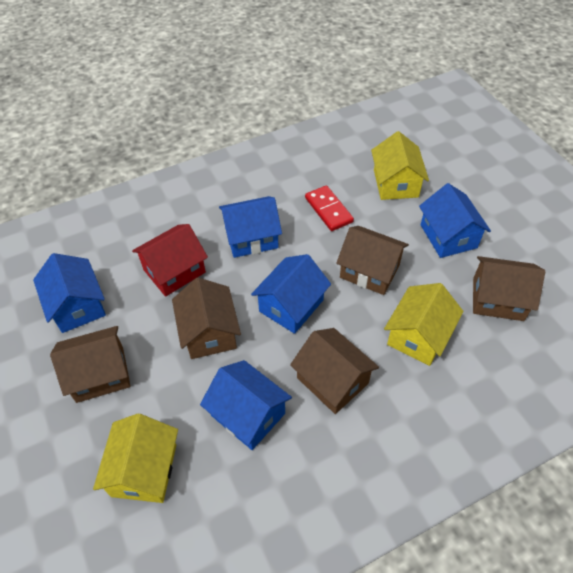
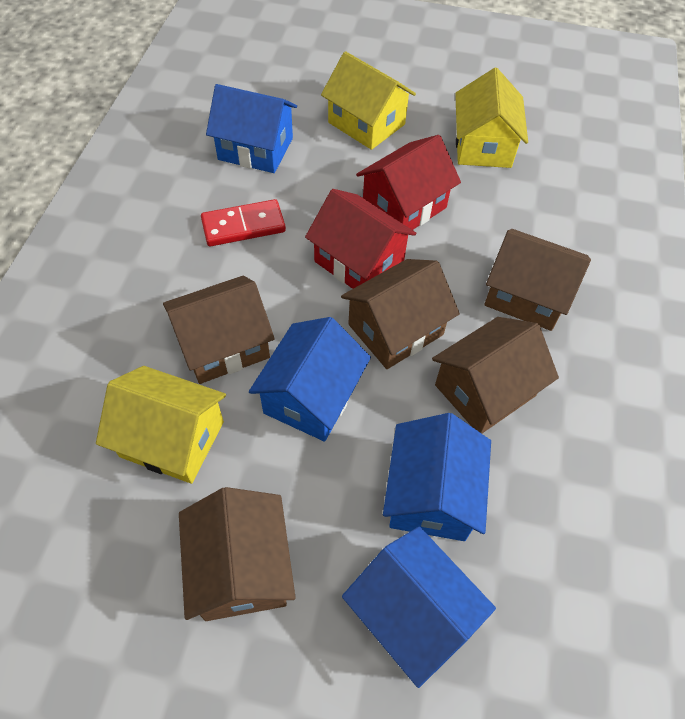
blue house: [33,253,106,333] [200,360,292,450] [219,196,282,258] [251,254,331,334] [419,183,491,258] = 5 -> [206,84,297,173] [249,317,371,442] [342,526,496,688] [383,413,491,541] = 4
red house: [132,224,208,297] = 1 -> [305,189,416,289] [356,135,461,230] = 2

